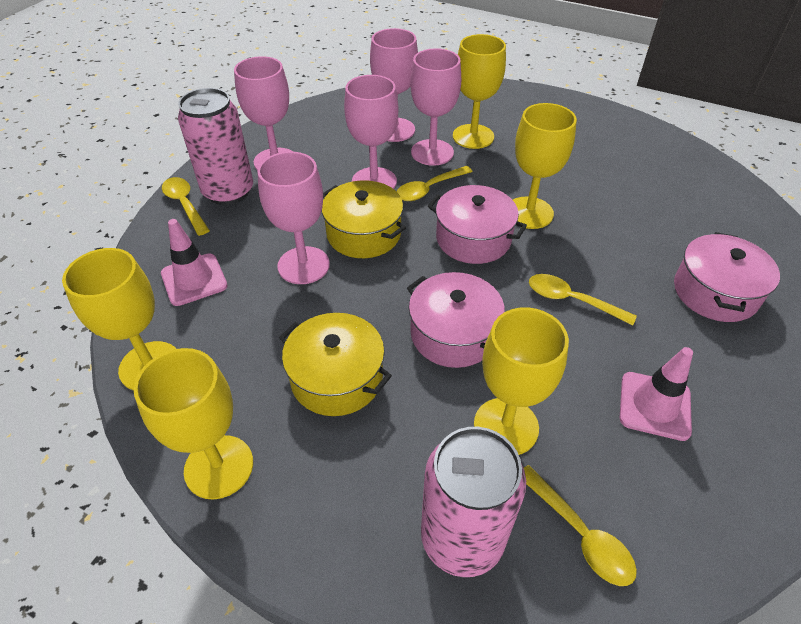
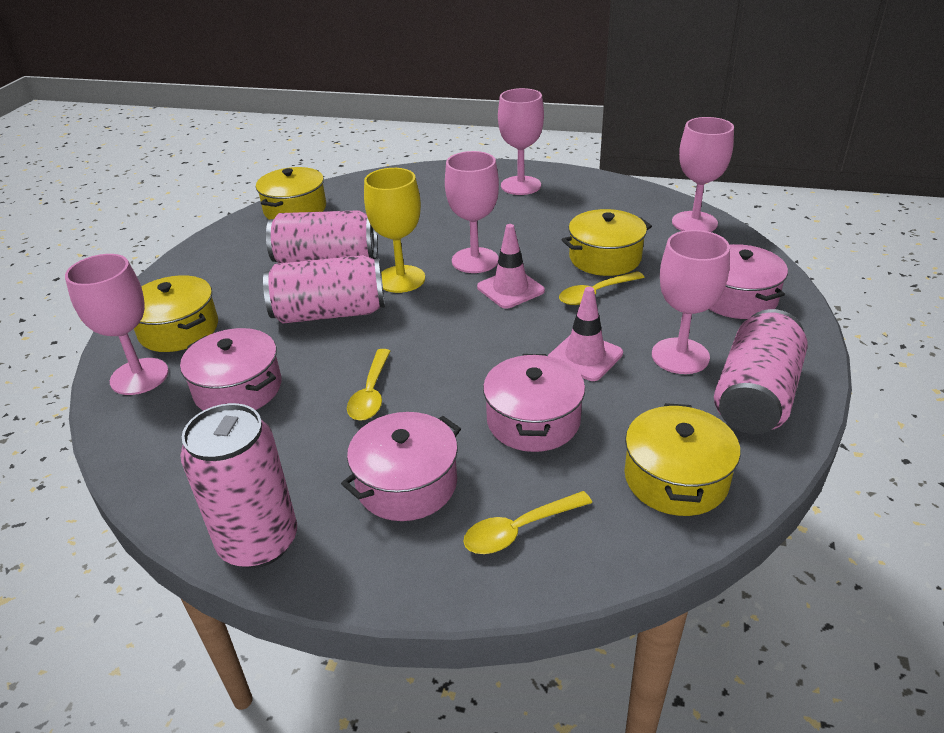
pink can: [178,88,253,205] [421,427,526,577] = 2 -> [180,403,297,568] [263,255,385,323] [266,210,377,263] [714,309,808,434] = 4
pink pot: [407,272,505,368] [428,185,527,264] [674,232,780,322] = 3 -> [180,328,281,411] [341,412,461,521] [483,354,585,452] [709,244,788,319] = 4
yellow goblet: [62,248,176,390] [133,348,253,500] [453,34,506,149] [474,307,569,455] [513,103,577,229] = 5 -> [364,168,425,293] = 1
yellow pot: [279,313,392,416] [322,180,406,258] = 2 -> [134,275,218,352] [256,167,326,220] [562,209,652,276] [624,403,740,516] = 4
yellow spoon: [162,177,210,236] [396,166,473,201] [524,465,637,586] [529,274,637,325] = 4 -> [347,349,390,421] [463,491,592,554] [559,271,645,305] = 3

